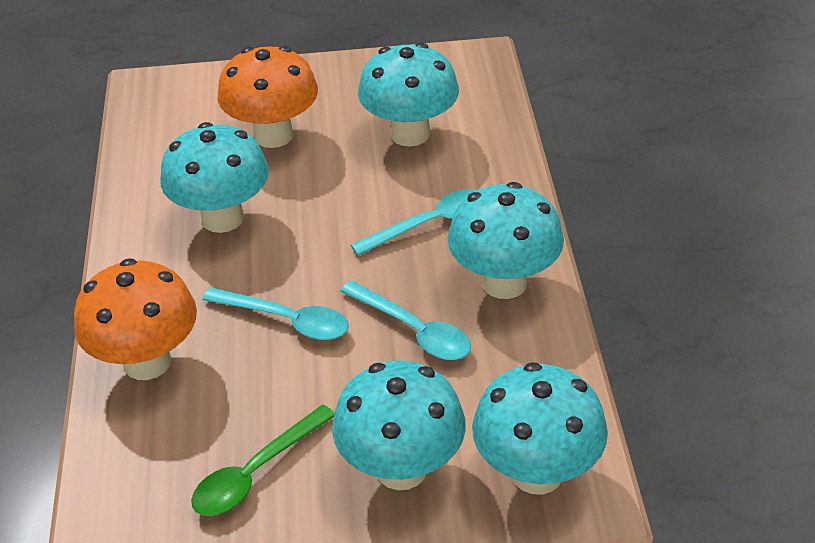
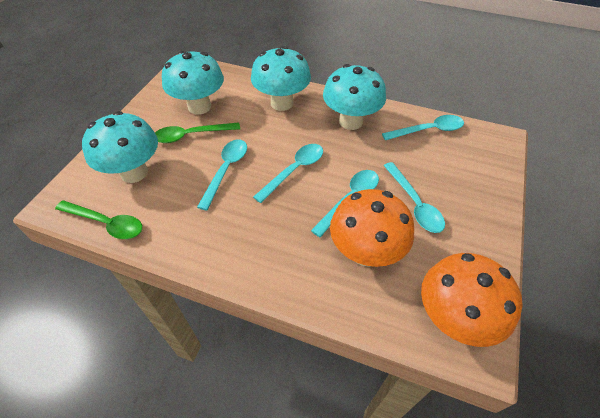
green spoon: [191,404,335,516] = 1 -> [55,200,142,239] [155,122,240,143] = 2
turquoise mushroom: [160,122,269,233] [332,361,466,490] [358,43,459,147] [447,182,564,299] [472,362,608,495] = 5 -> [82,111,158,183] [162,51,224,115] [251,46,311,111] [323,64,386,130] = 4
turquoise spoon: [202,287,349,340] [341,281,471,360] [351,189,477,256] = 3 -> [197,139,247,211] [253,144,323,203] [311,170,379,237] [382,115,464,140] [384,162,445,233] = 5

